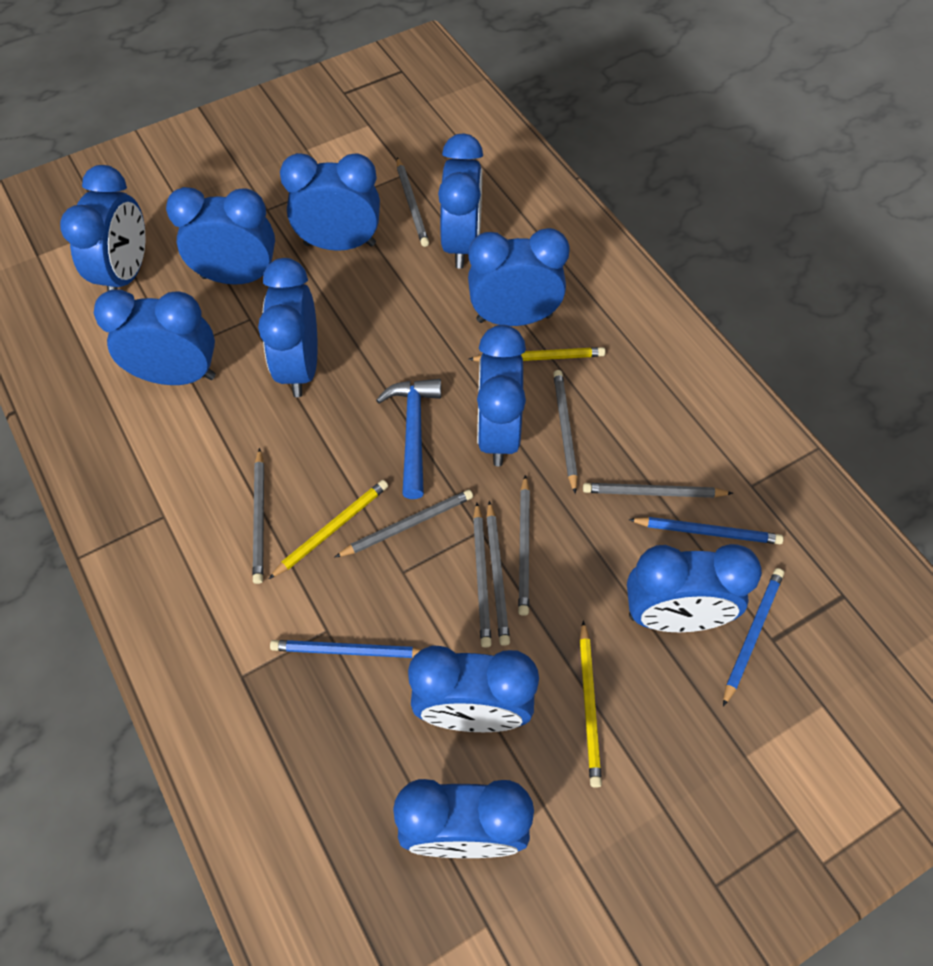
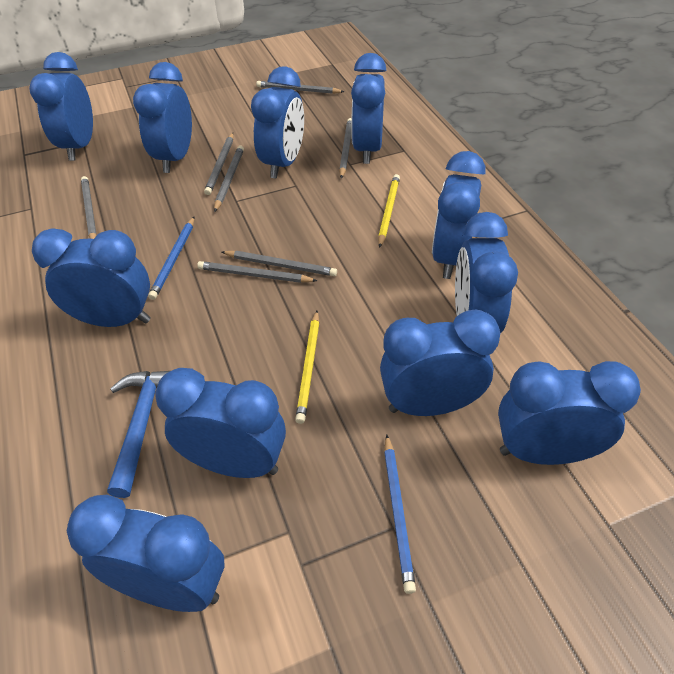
blue pencil: [270,640,422,658] [628,517,784,544] [723,568,784,707] = 3 -> [148,217,194,300] [384,434,416,594] = 2
grey pencil: [252,448,264,584] [335,489,473,557] [397,157,429,247] [473,502,492,647] [486,501,510,646] [518,475,530,616] [553,370,578,494] [583,483,733,498] = 8 -> [81,176,97,239] [197,261,318,283] [204,133,234,195] [214,146,244,212] [222,251,337,276] [256,81,344,94] [339,118,352,179] = 7
yellow pencil: [269,480,388,579] [468,347,606,362] [580,620,602,788] = 3 -> [295,311,319,424] [378,174,400,248] = 2

